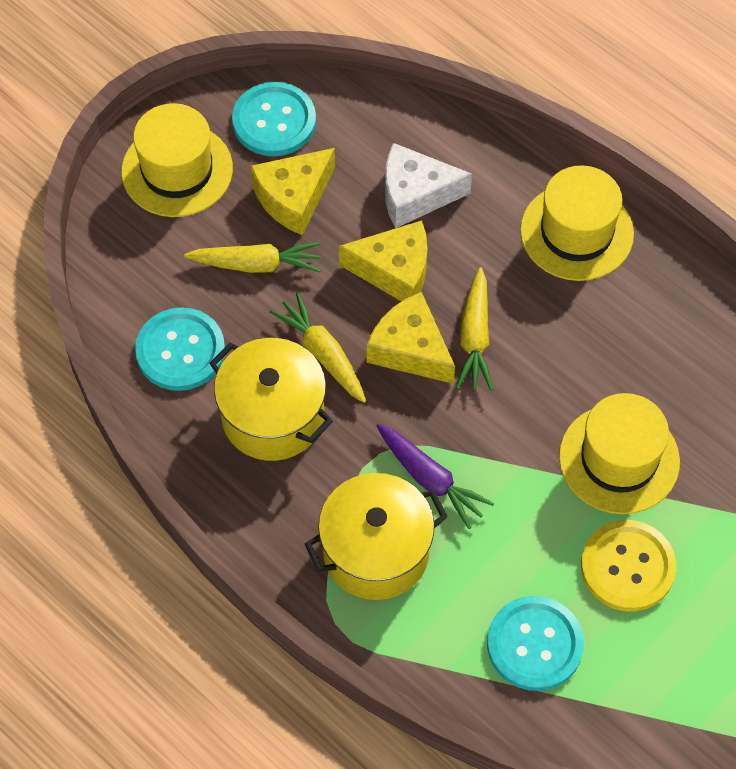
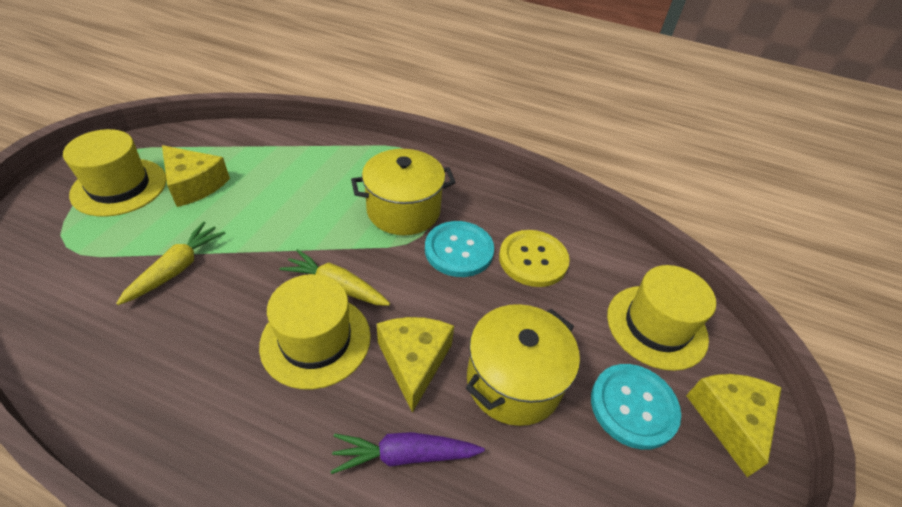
turquoise button: [135,307,225,391] [232,82,316,156] [487,596,584,691] = 3 -> [425,221,494,277] [591,364,681,450] = 2
white cheese: [385,143,472,228] = 1 -> none = 0
yellow carrot: [184,242,321,273] [269,293,366,403] [456,267,493,391] = 3 -> [116,222,226,305] [279,249,390,306] = 2

